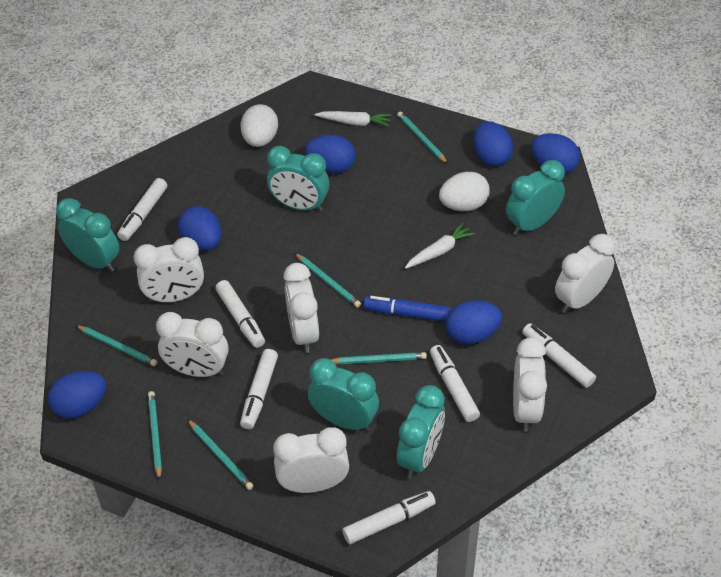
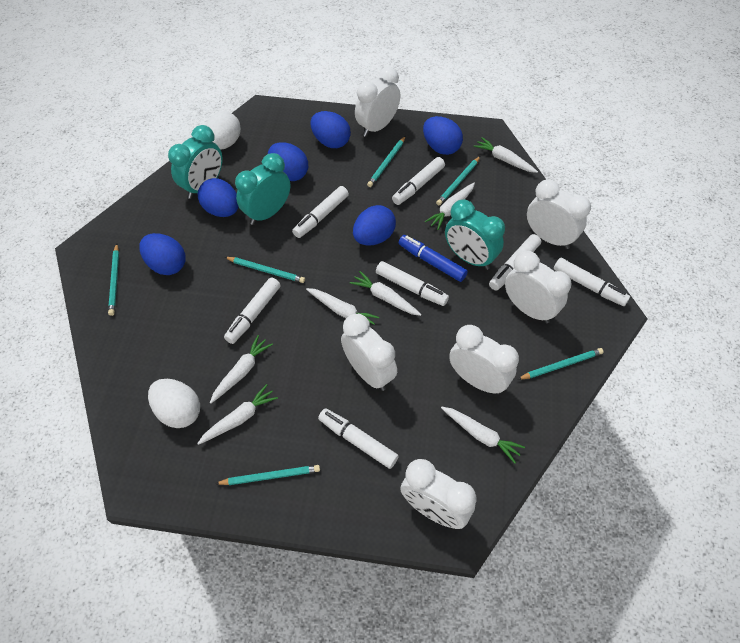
turquoise clock: [56,198,119,272] [267,146,329,212] [308,358,379,431] [397,385,445,478] [506,160,565,235] = 5 -> [168,125,223,199] [235,153,290,225] [445,200,505,270] = 3
white carrot: [315,111,391,127] [405,223,475,269] = 2 -> [197,384,278,445] [210,335,273,404] [306,288,379,325] [350,271,422,316] [425,183,475,230] [441,407,525,463] [474,137,538,173] = 7
white marker: [117,178,167,241] [215,280,265,348] [240,349,278,429] [342,491,436,544] [430,345,480,422] [522,323,596,388] = 6 -> [224,277,281,344] [292,186,349,238] [318,408,399,469] [376,261,449,306] [392,157,445,205] [489,234,541,290] [554,257,630,306] = 7

